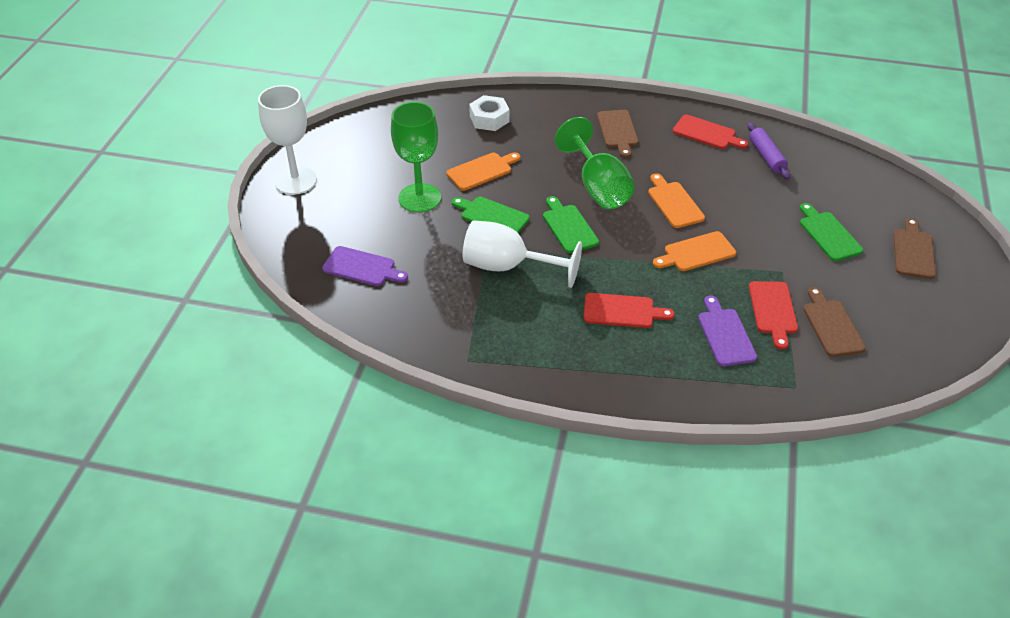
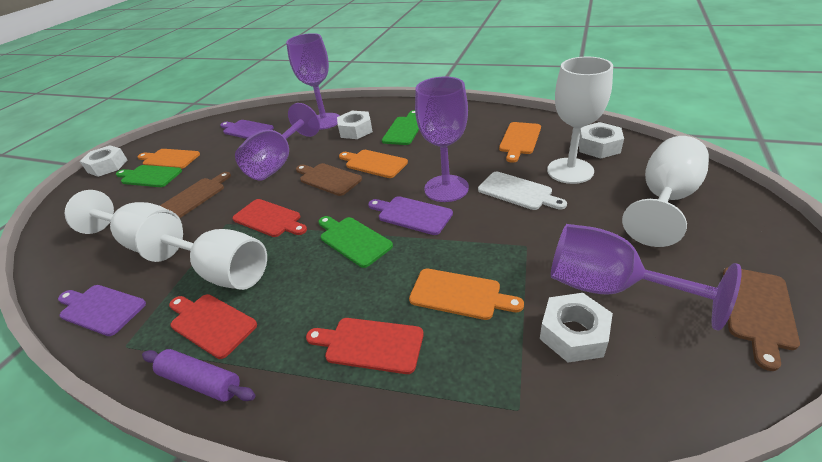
green goblet: [391,102,441,212] [555,117,635,209] = 2 -> none = 0
orange cutting board: [446,152,520,191] [648,173,705,228] [653,231,736,271] = 3 -> [138,149,200,169] [339,150,408,178] [409,269,524,320] [499,122,541,163] = 4
purple cutting board: [322,246,408,286] [698,296,757,366] = 2 -> [58,285,146,336] [220,120,274,139] [368,196,453,235] = 3
purple goblet: none = 0 -> [235,103,320,181] [286,33,340,130] [415,77,469,202] [551,224,741,331] = 4
white cutting board: none = 0 -> [478,172,567,210] = 1
white goblet: [258,85,317,195] [463,221,582,288] = 2 -> [65,190,182,252] [135,213,267,290] [547,57,613,184] [622,136,709,247] = 4
white nut: [469,95,510,131] = 1 -> [80,145,127,177] [337,111,373,139] [540,293,613,362] [579,122,624,159] = 4

